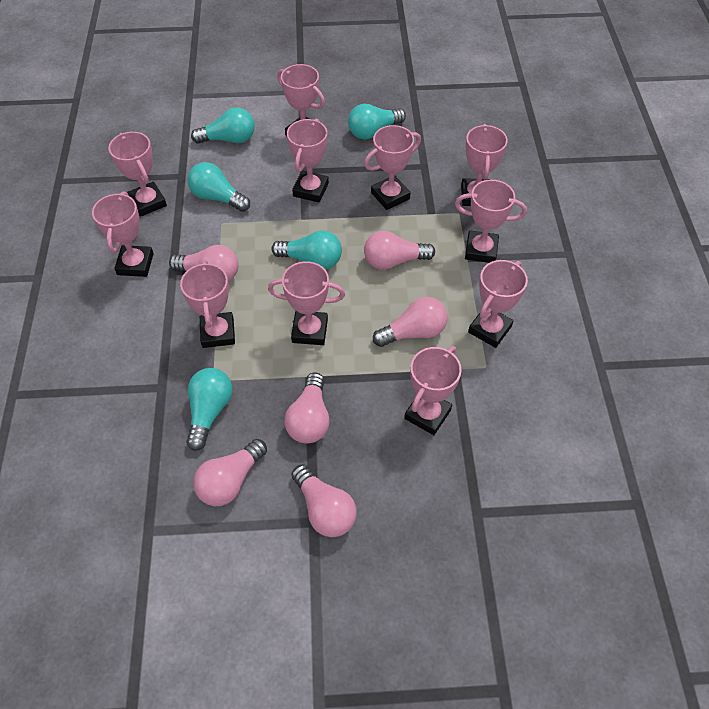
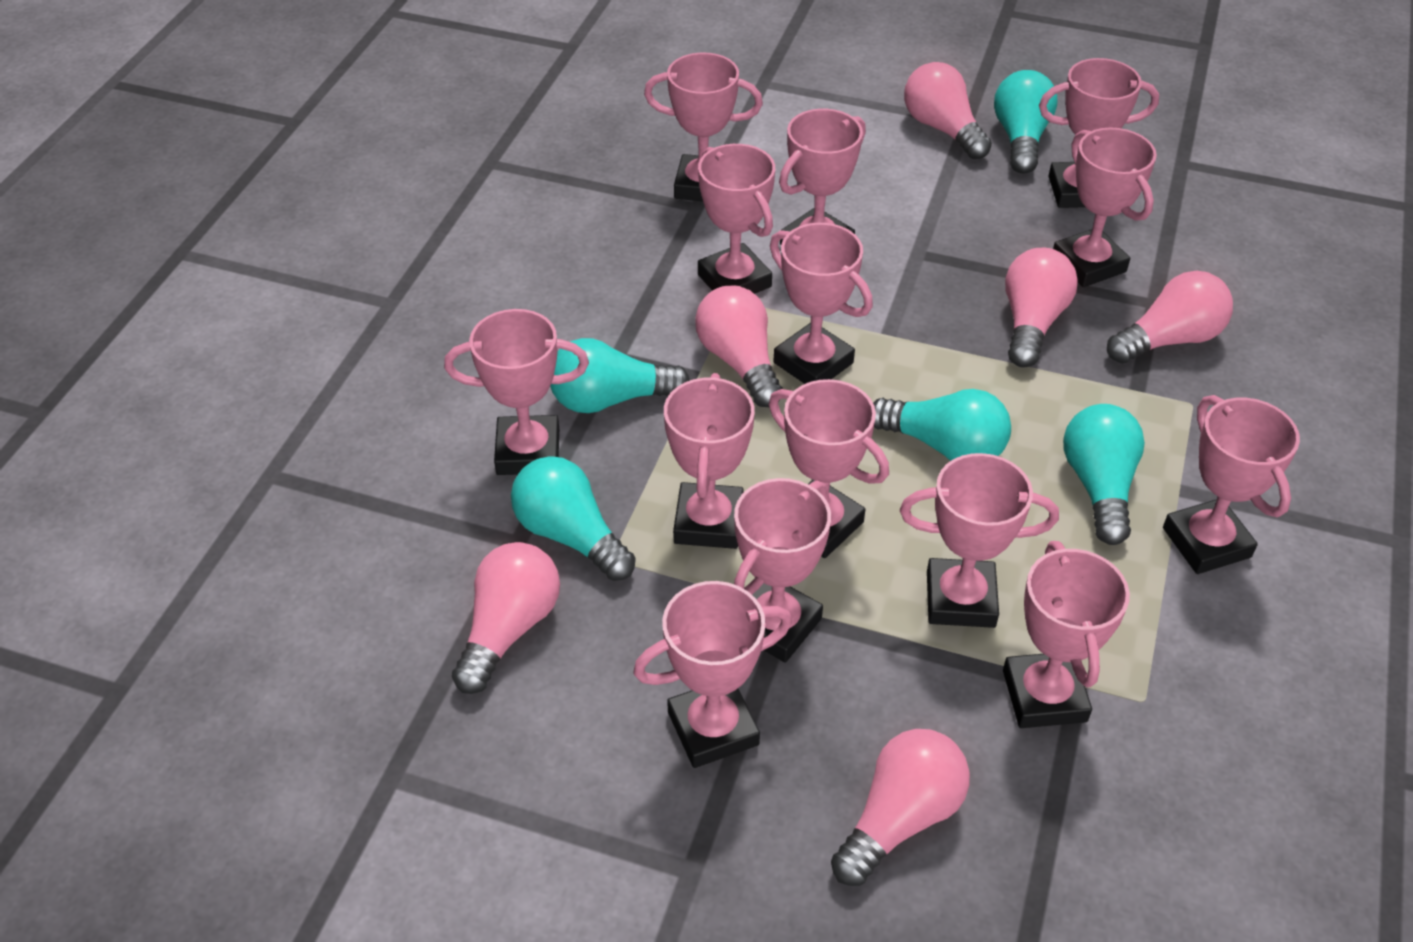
pink trophy: [92,191,154,277] [108,132,167,217] [180,260,235,348] [268,261,345,345] [277,64,325,136] [287,119,329,203] [364,125,421,210] [404,346,462,435] [455,180,527,263] [461,124,508,206] [468,260,528,348] = 11 -> [444,309,589,475] [633,581,792,768] [644,53,763,201] [664,373,755,549] [698,144,775,294] [734,478,831,663] [769,379,889,558] [770,223,873,384] [779,109,866,244] [900,453,1059,628] [1003,541,1130,728] [1039,58,1159,208] [1053,128,1157,287] [1163,395,1300,574] = 14

